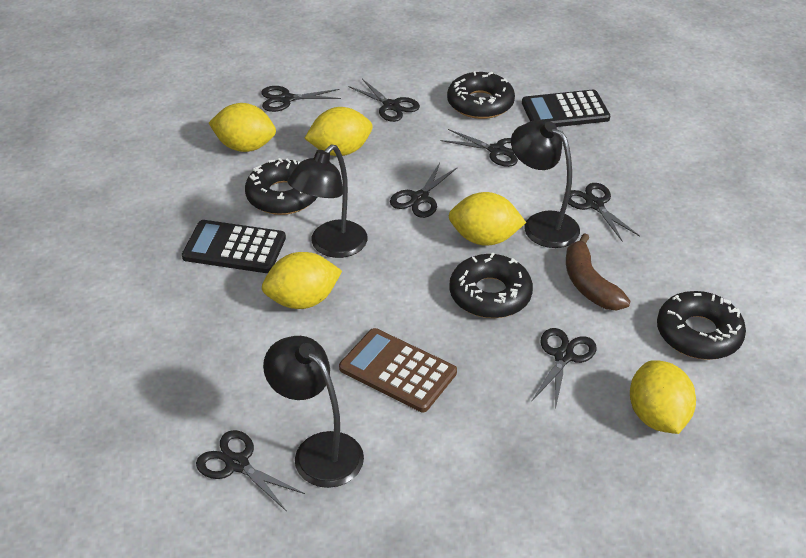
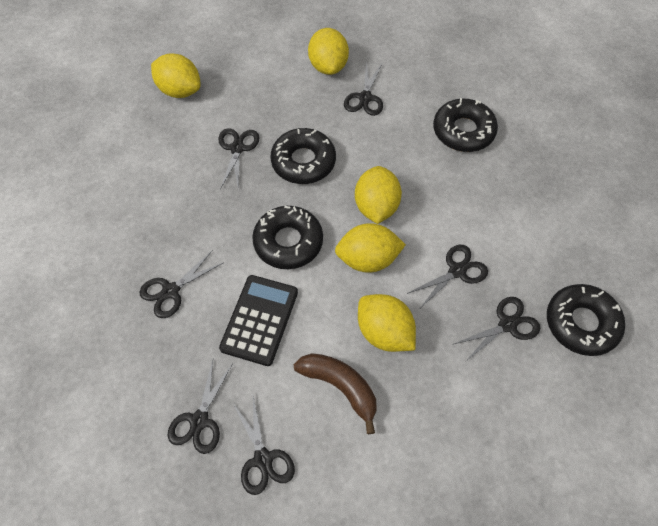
black calculator: [182,220,286,273] [522,90,610,127] = 2 -> [219,275,298,366] = 1
black lamp: [263,336,364,488] [287,144,367,258] [511,120,580,248] = 3 -> none = 0
brown calculator: [339,328,457,412] = 1 -> none = 0

